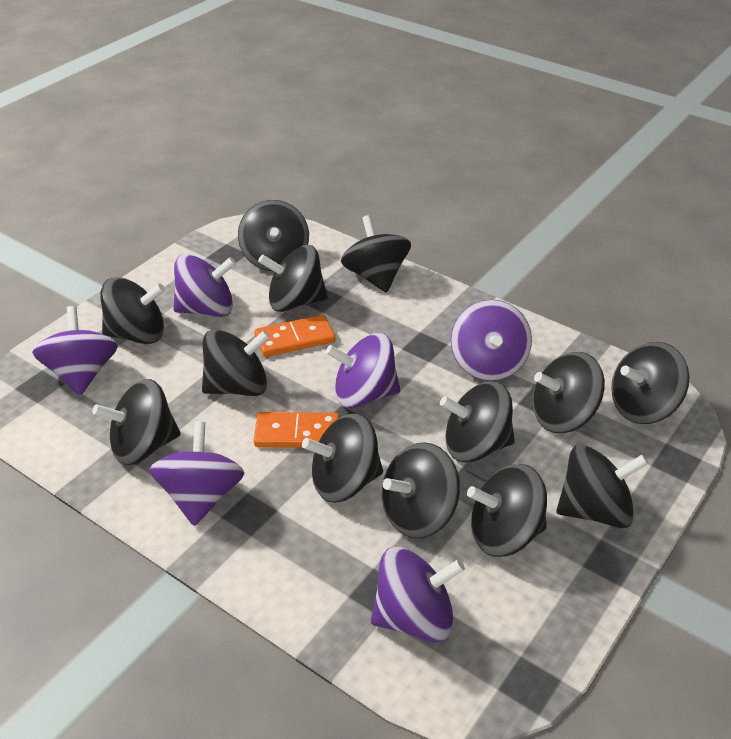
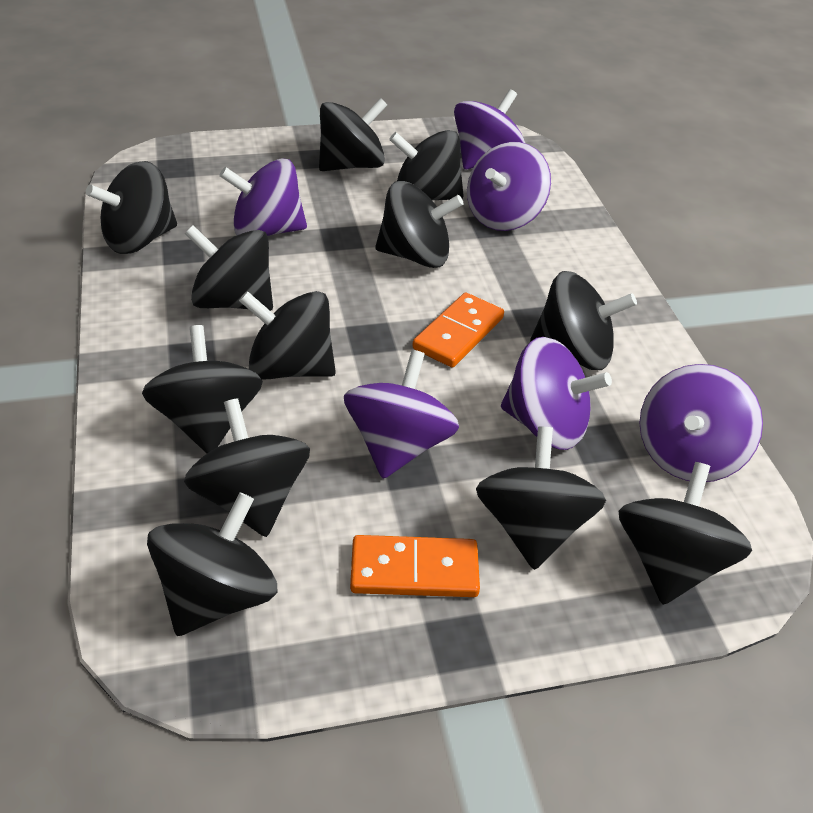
black spinning top: [92,379,181,465] [101,277,165,344] [202,329,270,396] [238,200,309,271] [258,245,328,312] [302,414,383,503] [341,215,411,293] [382,442,460,538] [440,381,515,463] [467,464,547,557] [532,352,605,433] [556,445,648,528] [611,342,689,424] = 13 -> [86,161,177,254] [142,325,263,453] [147,492,278,636] [184,398,310,537] [185,225,273,311] [239,291,336,380] [319,98,387,171] [375,181,464,268] [389,130,464,200] [476,426,606,570] [530,271,637,370] [619,462,752,605] = 12

